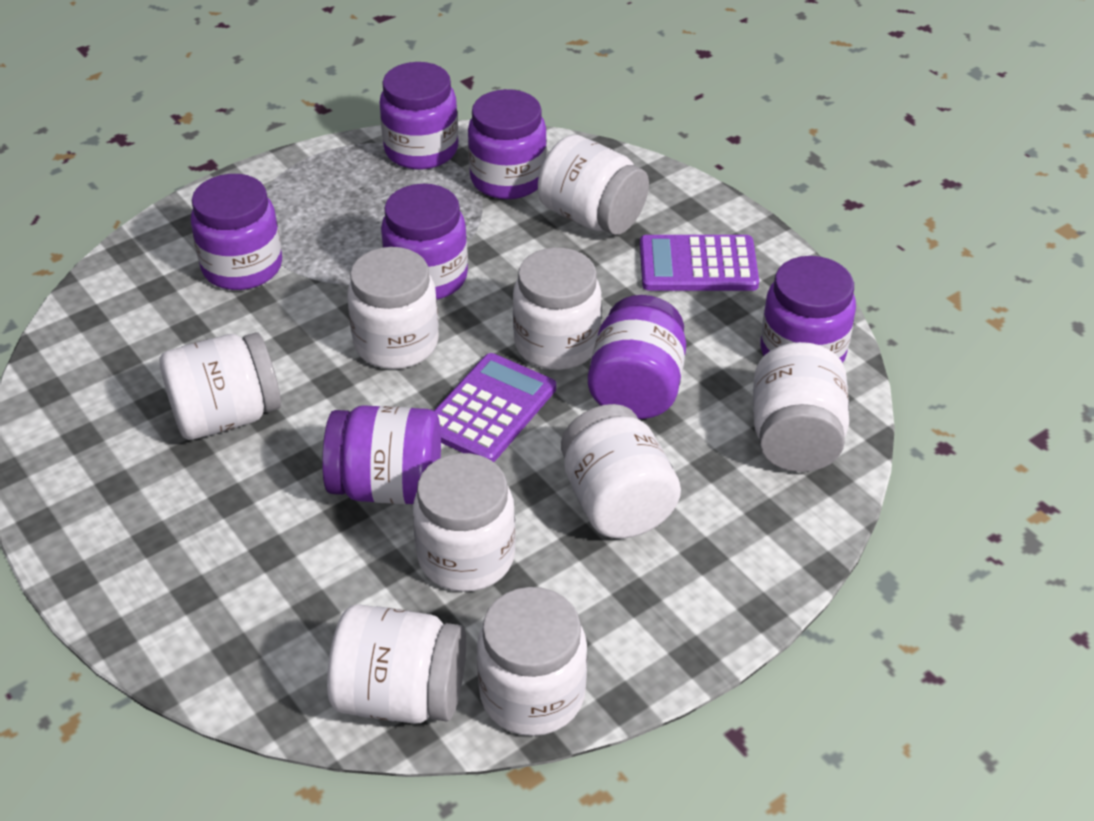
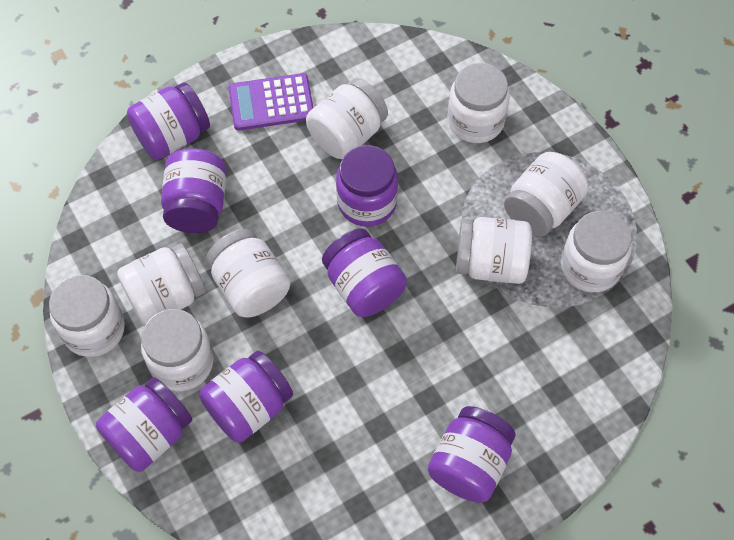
purple calculator: [434,353,556,462] [640,235,759,291] = 2 -> [228,73,314,131] = 1

